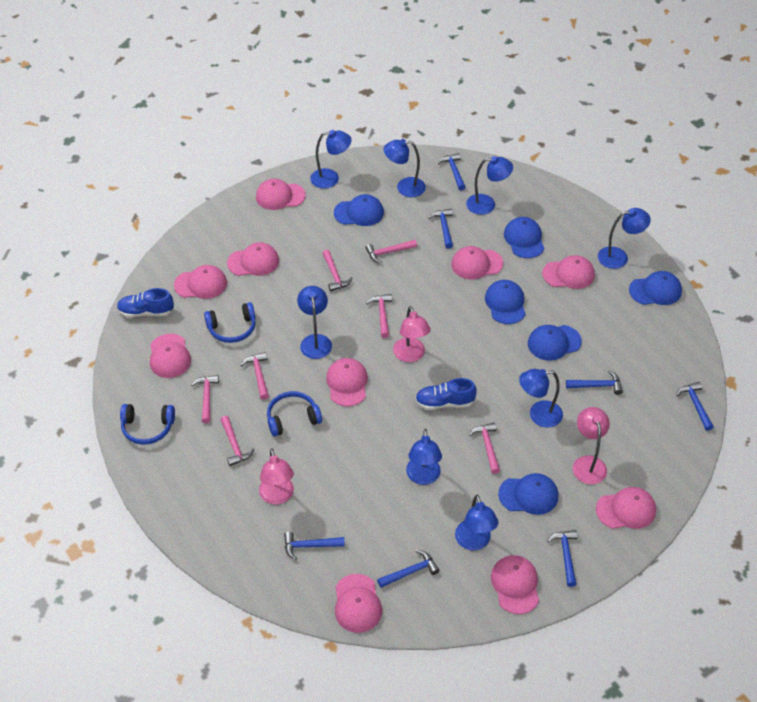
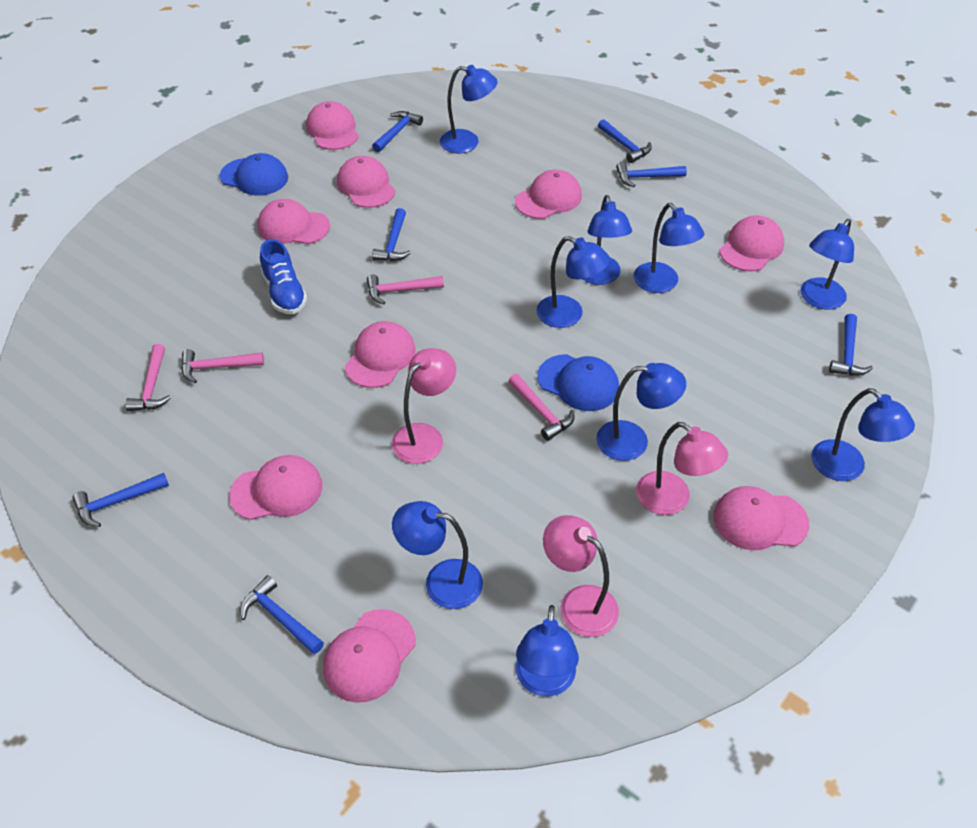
blue cap: [334,194,384,226] [485,280,526,324] [498,473,558,515] [504,217,544,258] [528,325,582,361] [629,271,682,305] = 6 -> [220,153,288,196] [537,354,619,411] = 2
blue headphones: [120,404,175,445] [204,302,255,343] [267,391,322,436] = 3 -> none = 0
blue lamp: [297,286,332,359] [310,130,352,189] [383,139,426,197] [406,429,442,485] [455,495,499,550] [466,156,513,215] [519,369,563,428] [598,208,651,269] = 8 -> [392,501,483,609] [440,65,498,153] [516,605,579,696] [537,236,610,328] [583,195,632,285] [596,363,686,461] [634,203,704,293] [801,219,854,310] [811,388,915,481] = 9
blue shoe: [117,288,174,317] [415,378,477,410] = 2 -> [260,239,307,314] = 1
pink cap: [150,334,191,378] [174,265,227,299] [227,242,279,276] [256,179,306,210] [326,358,368,406] [335,574,382,633] [451,246,503,279] [491,555,539,614] [542,255,595,289] [596,487,656,529] = 10 -> [229,455,322,520] [257,199,330,244] [306,101,359,150] [323,609,415,703] [337,156,396,208] [345,321,416,388] [515,170,582,219] [713,486,809,550] [719,216,784,271] = 9
pink hammer: [191,375,219,423] [220,416,254,466] [241,352,269,400] [322,250,353,292] [365,240,417,263] [366,294,392,338] [469,423,500,474] = 7 -> [125,344,171,411] [182,349,264,383] [367,274,444,305] [508,374,574,441] = 4

